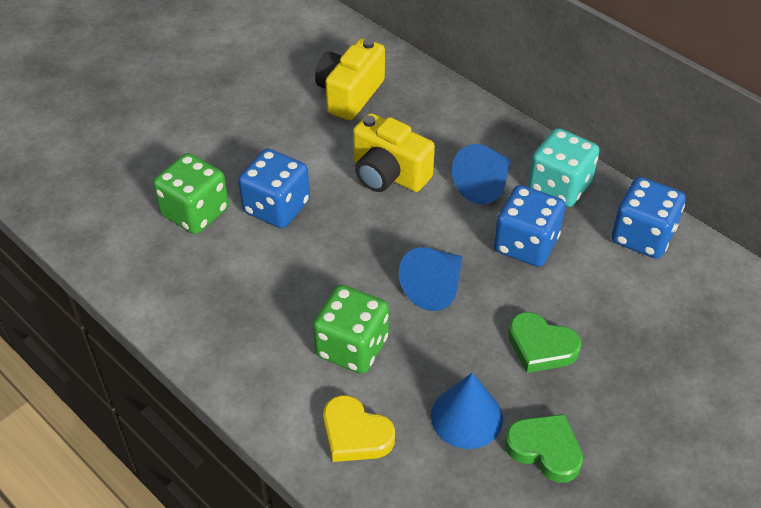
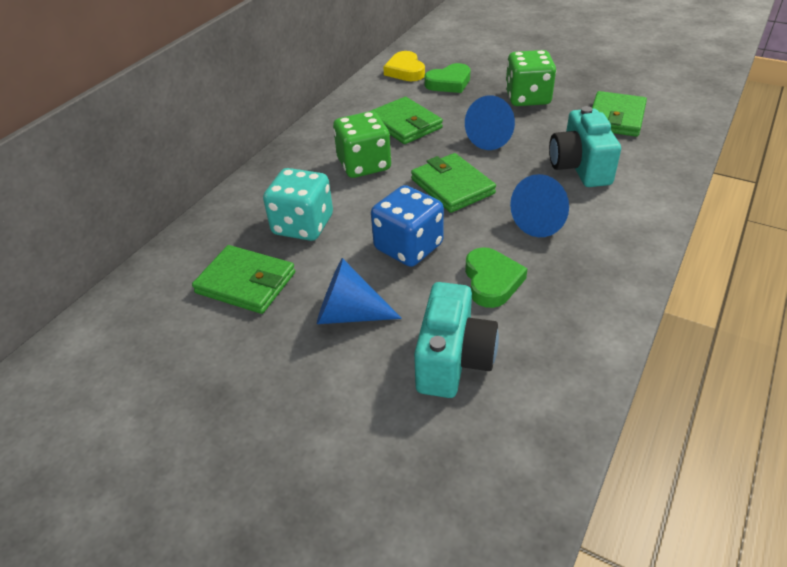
blue dice: [238,149,310,228] [494,185,565,267] [611,177,686,259] = 3 -> [371,185,444,267] = 1
green wallet: none = 0 -> [192,245,295,314] [371,97,443,144] [411,153,496,213] [592,91,647,137] = 4
turquoise camera: none = 0 -> [414,282,499,398] [549,106,621,187] = 2
yellow camera: [315,38,385,121] [353,113,435,192] = 2 -> none = 0

